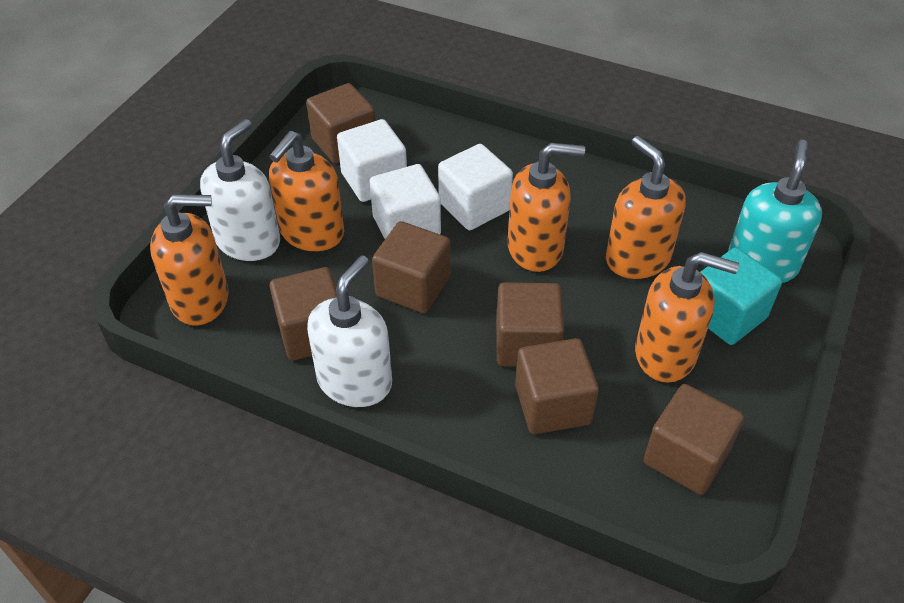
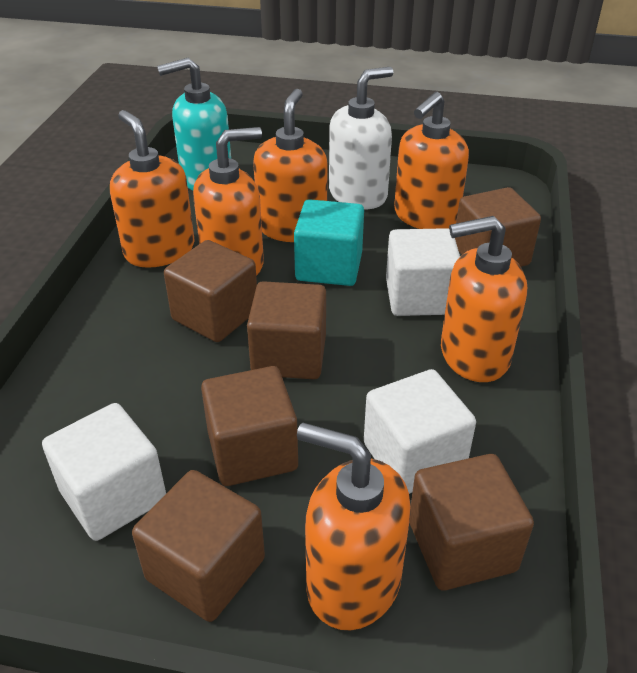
orange soap dispenser: [150,194,229,325] [269,131,344,251] [508,143,585,272] [606,136,686,279] [635,252,739,383] = 5 -> [110,110,195,268] [193,127,264,276] [253,89,328,242] [297,423,411,630] [394,92,469,229] [441,216,527,382] = 6
white soap dispenser: [200,119,280,261] [307,255,392,407] = 2 -> [329,67,393,209] = 1

